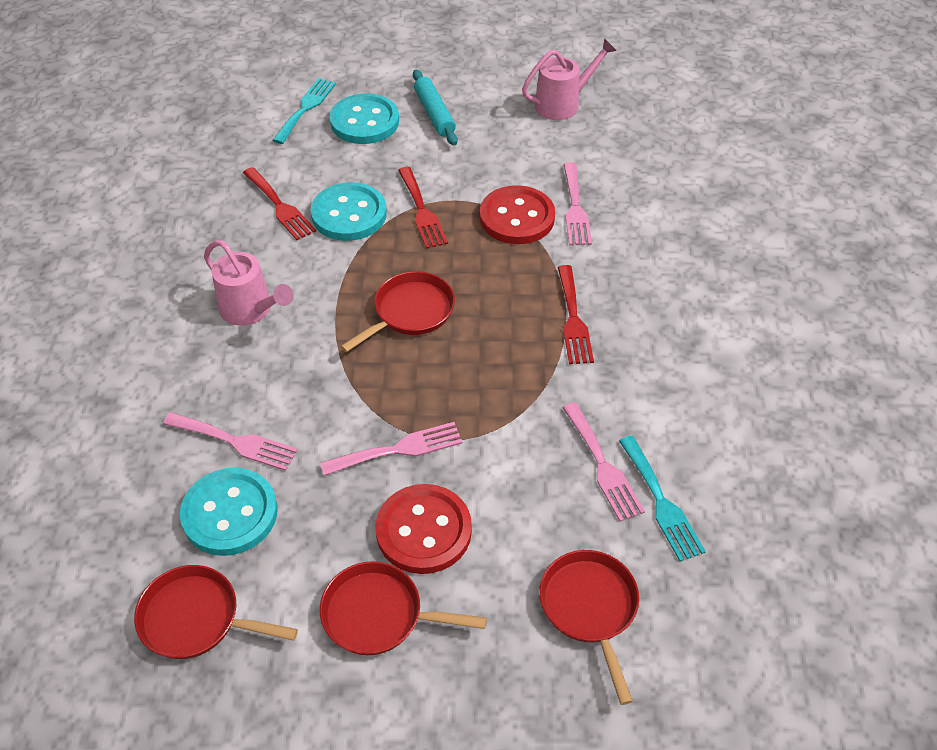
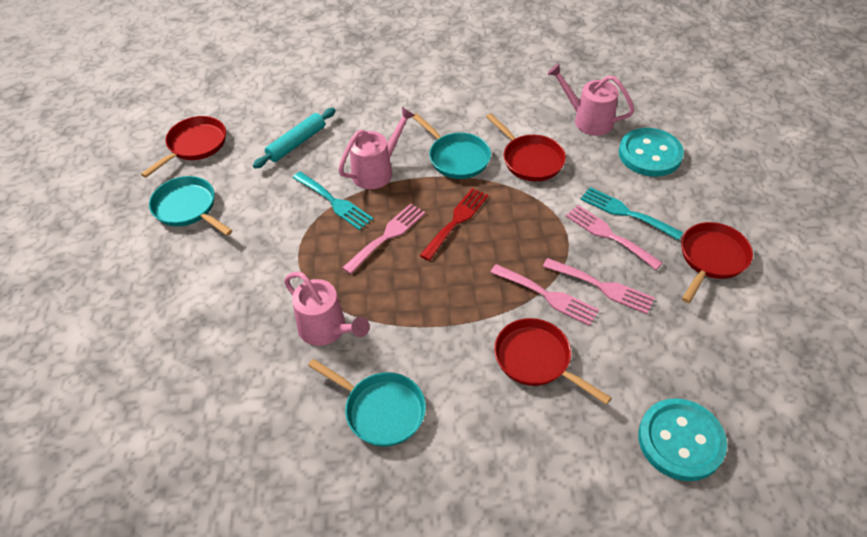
pink watering can: [204,240,293,326] [522,38,617,120] = 2 -> [284,272,370,346] [338,107,415,189] [547,63,634,136] = 3
red button: [375,484,472,574] [480,185,555,244] = 2 -> none = 0
red fork: [243,167,316,240] [398,167,448,249] [558,265,594,364] = 3 -> [420,188,489,261] = 1
turquoise button: [180,468,278,556] [311,182,387,241] [330,93,399,144] = 3 -> [619,128,684,177] [638,398,727,481] = 2
turquoise pan: none = 0 -> [149,176,233,236] [308,359,426,447] [412,113,491,179] = 3

